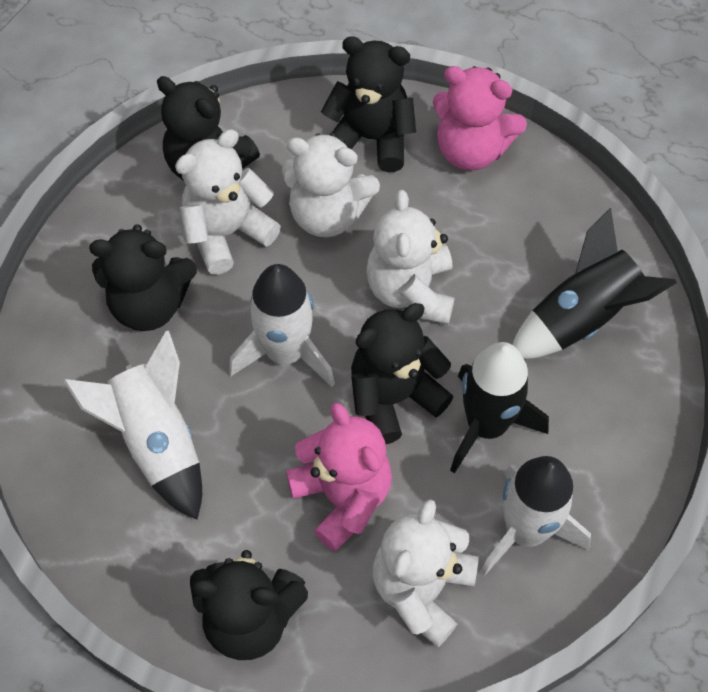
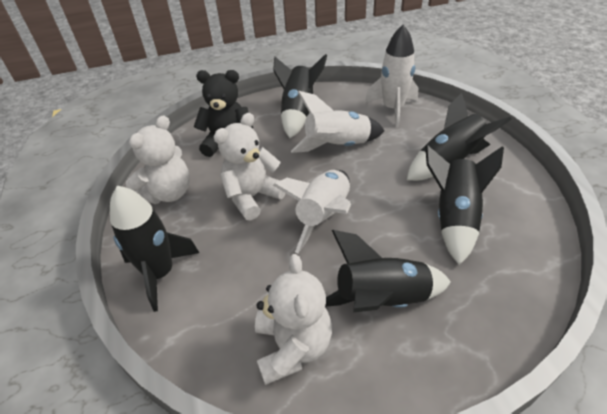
black rocket: [450,342,549,473] [513,208,677,359] = 2 -> [110,186,199,312] [273,54,327,138] [325,230,451,313] [407,93,512,181] [425,145,504,265] = 5
black teddy bear: [89,224,197,331] [157,76,260,181] [190,550,308,660] [321,36,416,172] [351,303,454,444] = 5 -> [194,70,253,157] = 1
pink teddy bear: [286,402,392,552] [433,66,527,171] = 2 -> none = 0
white teddy bear: [175,129,281,275] [282,133,380,237] [366,190,455,324] [373,499,479,647] = 4 -> [126,115,190,204] [214,113,286,220] [255,254,332,385] = 3

